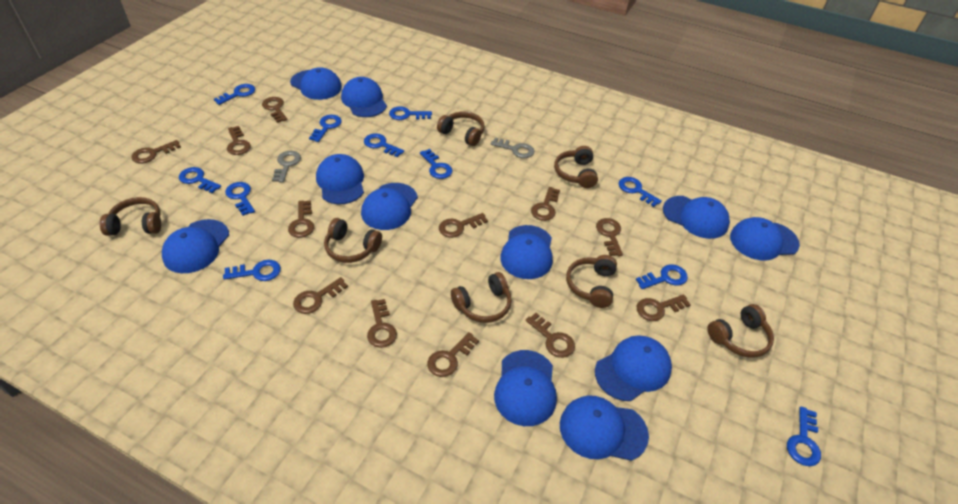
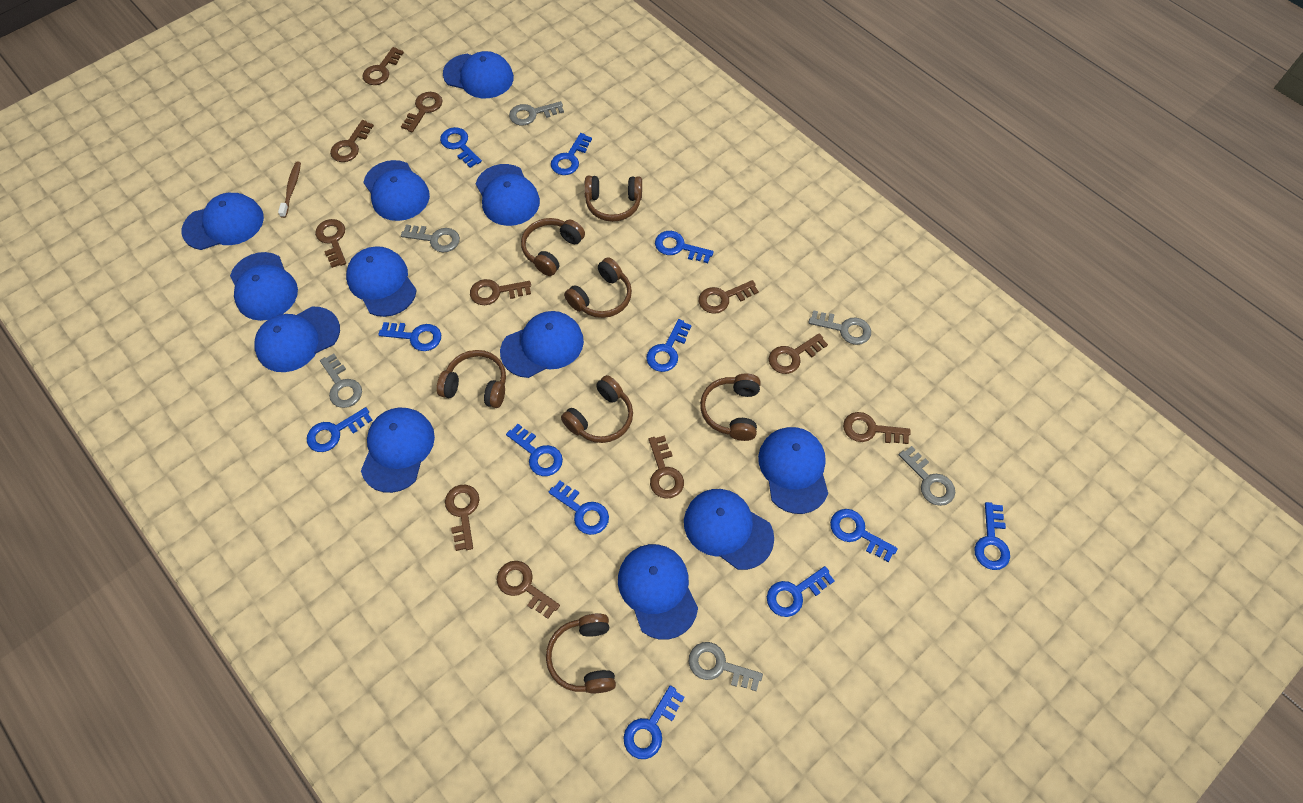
blue cap: [162,219,229,273] [290,67,342,100] [316,154,364,204] [341,77,387,117] [361,183,418,230] [494,350,557,426] [500,225,553,279] [560,395,649,461] [595,335,672,401] [663,196,730,239] [730,217,800,260] = 11 -> [182,193,264,250] [230,252,298,321] [254,307,340,372] [346,246,417,317] [361,408,435,493] [363,160,430,221] [443,51,514,98] [476,164,540,226] [500,311,584,378] [618,544,698,640] [684,489,774,570] [758,427,828,514] = 12
blue key: [179,167,221,193] [214,84,255,105] [223,260,281,281] [225,182,255,216] [309,115,342,142] [364,133,404,157] [389,107,432,120] [420,149,453,179] [619,177,662,207] [636,264,688,289] [787,406,821,466] = 11 -> [307,407,373,452] [378,322,441,351] [440,127,482,168] [506,424,563,476] [548,481,609,535] [551,133,592,175] [623,685,685,759] [646,319,692,372] [655,231,714,263] [767,566,835,617] [830,509,898,562] [974,502,1010,570] = 12
brown key: [131,140,181,163] [227,126,251,155] [262,97,287,123] [288,201,314,238] [293,277,348,314] [367,299,397,348] [427,332,479,377] [439,213,488,238] [526,313,575,358] [531,187,560,221] [596,218,623,256] [637,294,691,321] = 12 -> [315,219,346,268] [330,120,374,162] [362,47,404,85] [401,92,443,132] [445,485,479,551] [470,279,531,305] [497,561,560,619] [649,435,684,499] [699,280,759,314] [769,333,828,374] [843,412,910,444] = 11
brown toothbrush: none = 0 -> [278,161,301,218] = 1
grey key: [272,151,301,183] [491,138,534,158] = 2 -> [320,354,362,408] [401,224,460,253] [509,101,564,125] [689,642,763,691] [808,310,871,345] [899,446,955,506] = 6

